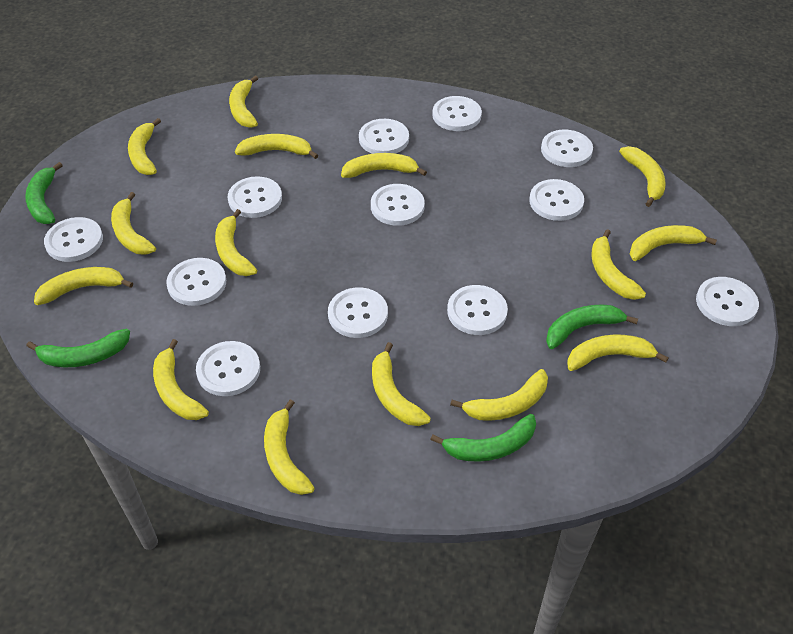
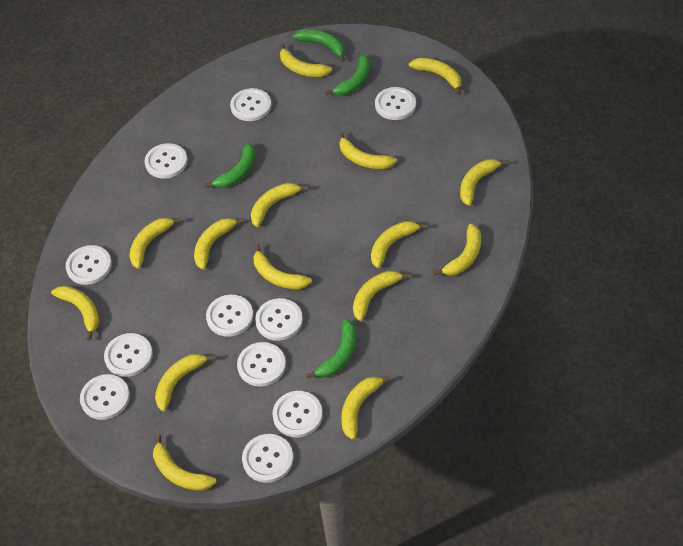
white button: [44,217,103,262] [166,258,226,306] [196,341,260,396] [228,176,282,218] [328,287,388,338] [359,119,409,154] [371,184,425,226] [432,96,482,131] [447,285,508,335] [529,179,584,221] [541,130,593,167] [696,277,759,326] = 12 -> [66,245,112,285] [80,374,130,420] [104,333,153,377] [145,143,188,179] [206,295,253,337] [230,88,271,121] [237,342,286,386] [242,434,293,483] [255,298,303,341] [272,391,323,437] [375,87,416,120] = 11

